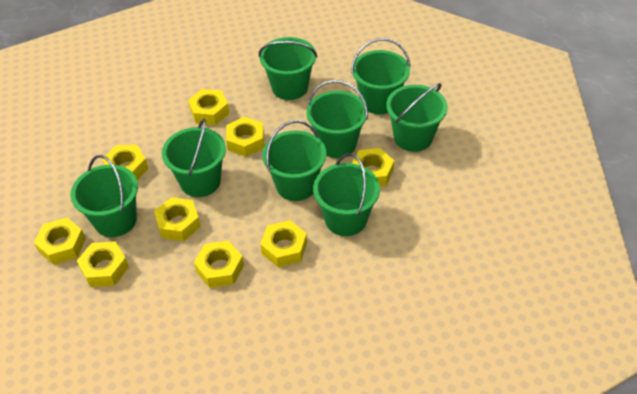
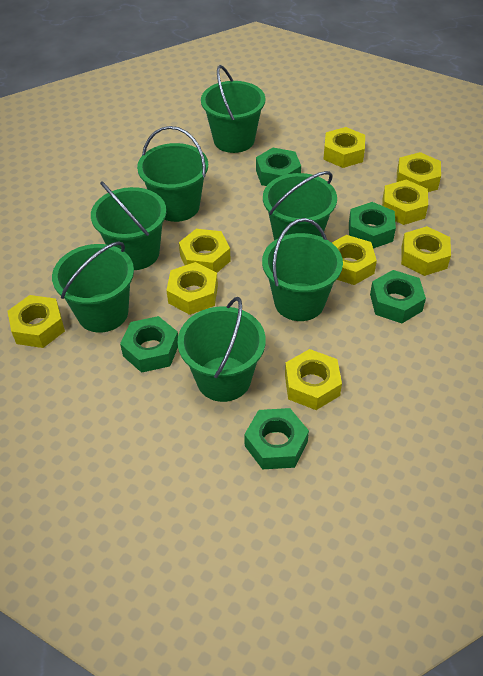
green bucket: [71,155,138,237] [162,118,226,197] [259,37,317,100] [262,120,326,201] [307,80,368,158] [313,153,380,236] [351,38,410,114] [386,83,447,152] = 8 -> [52,241,134,333] [91,181,166,270] [137,126,208,222] [178,297,266,402] [201,65,265,153] [262,218,343,321] [263,171,337,241] = 7
green nut: none = 0 -> [120,316,178,373] [244,408,309,470] [256,148,301,186] [349,202,396,249] [370,270,426,323] = 5

